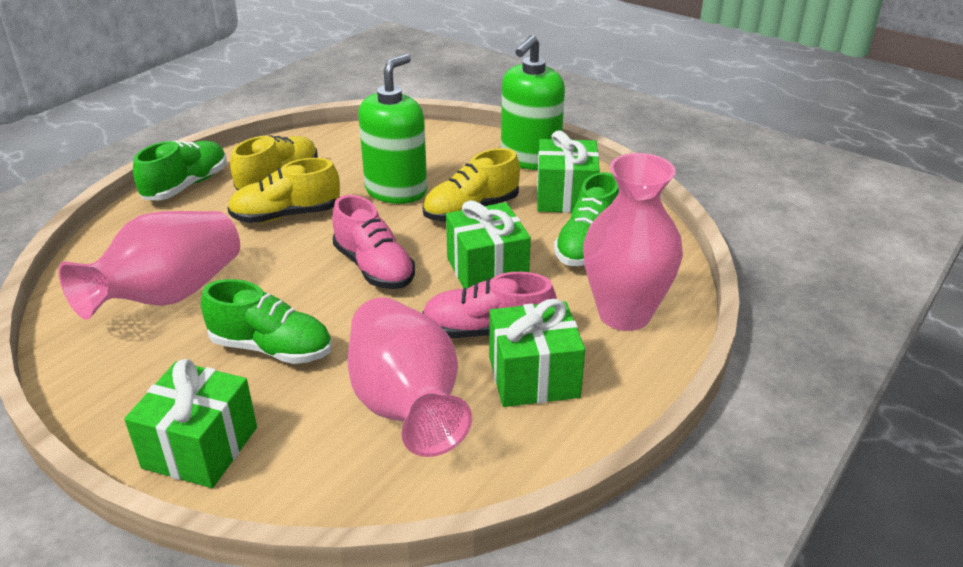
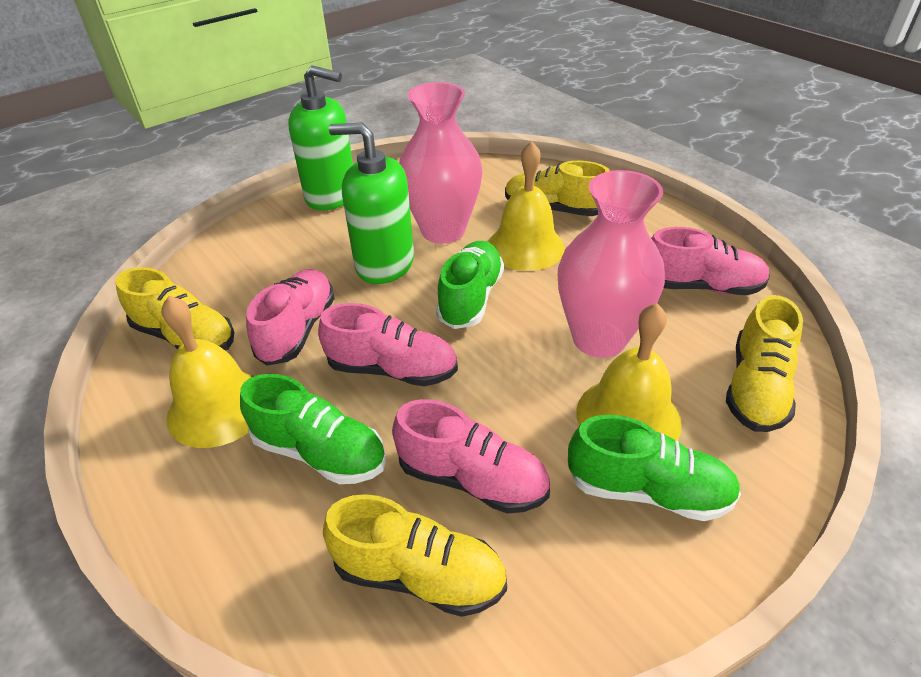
green gift: [124,359,257,488] [446,200,531,289] [489,299,585,407] [537,130,600,213] = 4 -> none = 0
pink shoe: [332,195,415,289] [422,272,557,338] = 2 -> [246,269,335,366] [318,303,458,386] [392,399,550,514] [651,227,770,295] = 4
pink vase: [58,211,240,320] [348,297,472,457] [583,153,683,331] = 3 -> [399,82,483,244] [558,170,665,358] = 2
yellow bell: none = 0 -> [162,296,254,448] [488,141,565,271] [576,303,682,441] = 3
yellow shoe: [228,158,340,223] [230,135,318,191] [423,148,520,222] = 3 -> [115,267,234,351] [323,494,507,617] [505,161,610,216] [726,295,803,432] = 4

